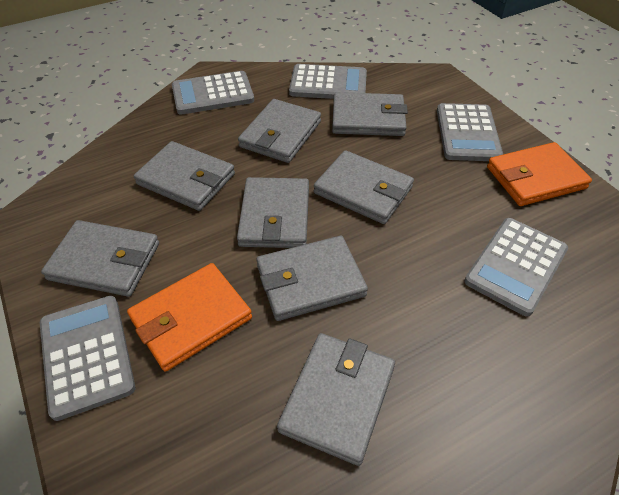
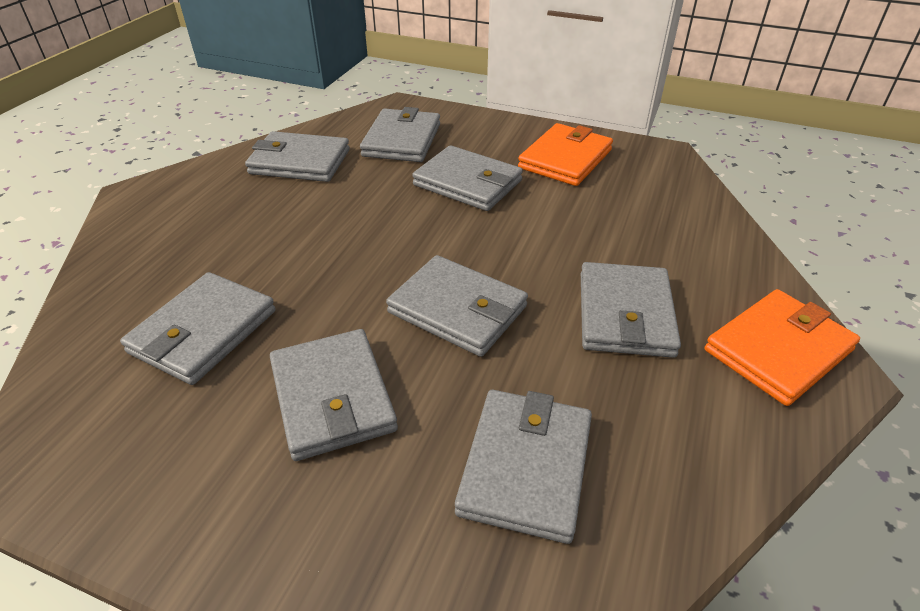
grey calculator: [40,296,135,421] [172,71,254,115] [289,64,367,99] [437,103,503,161] [464,218,568,317] = 5 -> none = 0

